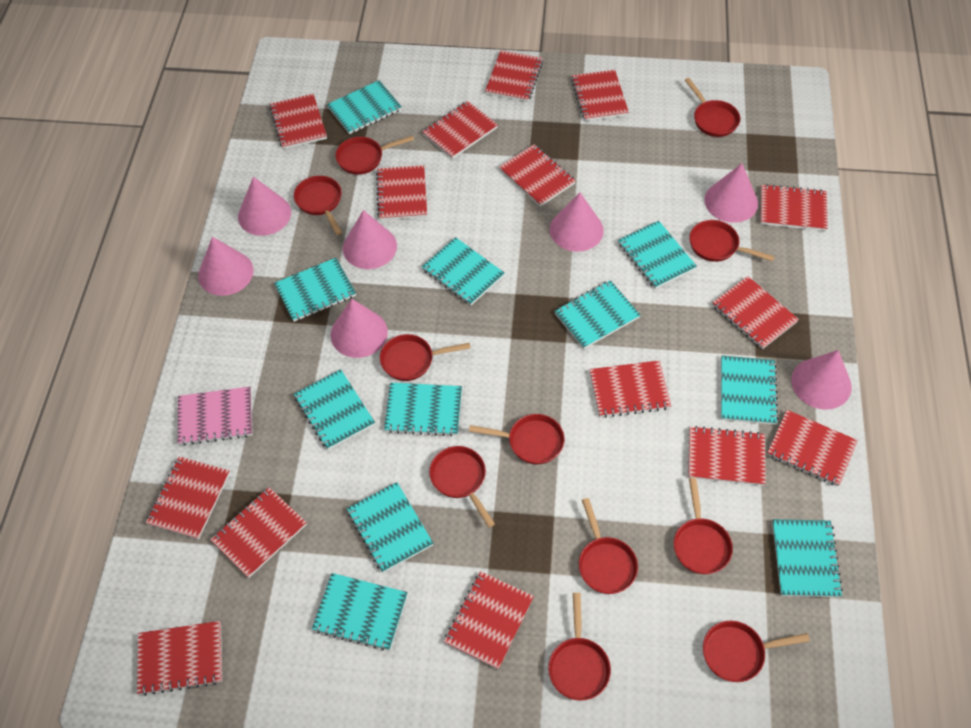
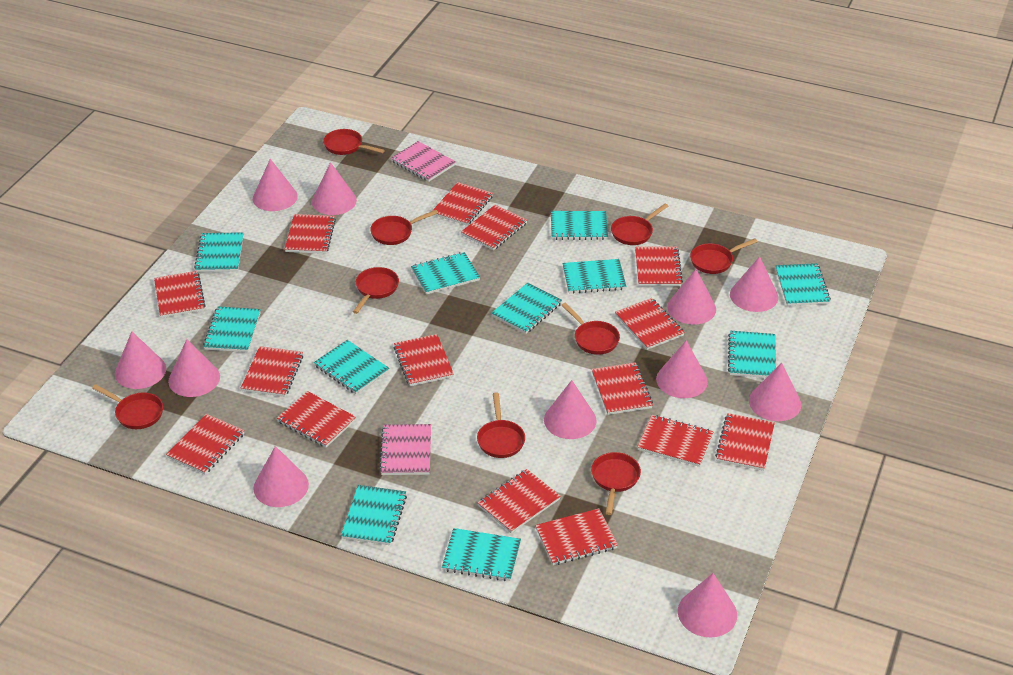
pink cone: [198,237,253,296] [238,177,291,236] [331,299,388,358] [343,210,397,269] [550,193,604,252] [704,163,758,223] [791,350,852,410] = 7 -> [115,331,166,389] [168,339,220,397] [253,159,298,211] [253,446,309,507] [312,162,357,215] [544,380,596,439] [656,340,708,398] [667,269,716,325] [678,573,737,637] [730,256,778,312] [749,363,801,421] = 11
pink notebook: [178,387,253,446] = 1 -> [379,424,431,475] [391,141,456,182] = 2
red pan: [294,176,342,235] [335,135,414,175] [380,334,471,381] [429,446,495,528] [469,414,565,465] [548,593,611,701] [579,498,638,594] [674,478,733,574] [685,78,740,137] [689,220,775,262] [703,621,810,682] = 11 -> [92,384,163,429] [323,129,385,155] [353,267,399,314] [370,210,438,245] [477,392,525,458] [562,303,620,355] [591,452,641,515] [611,204,668,245] [690,239,758,274] = 9

